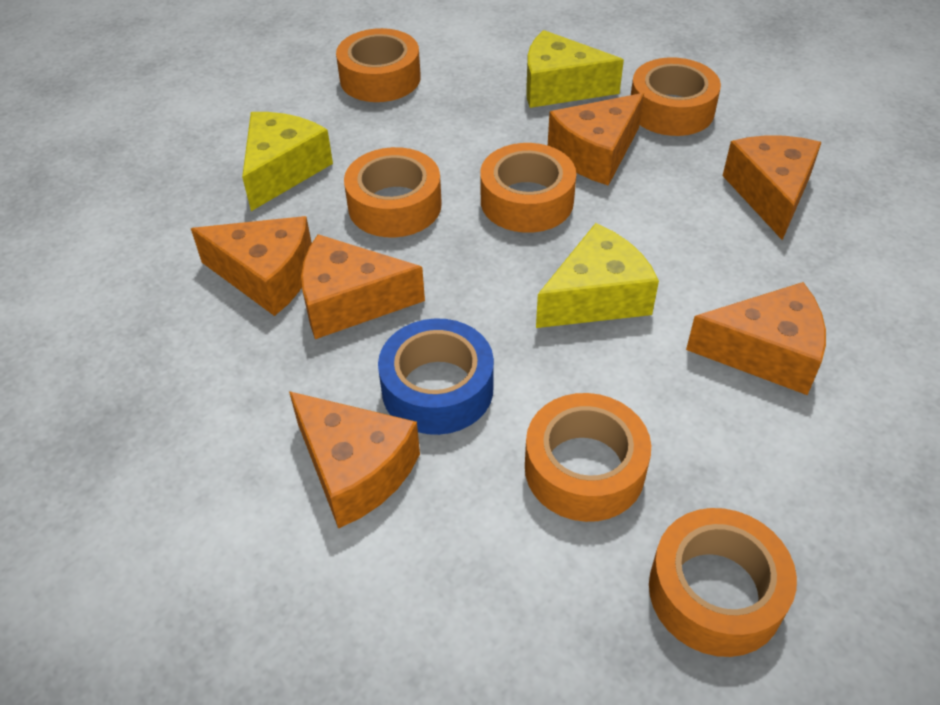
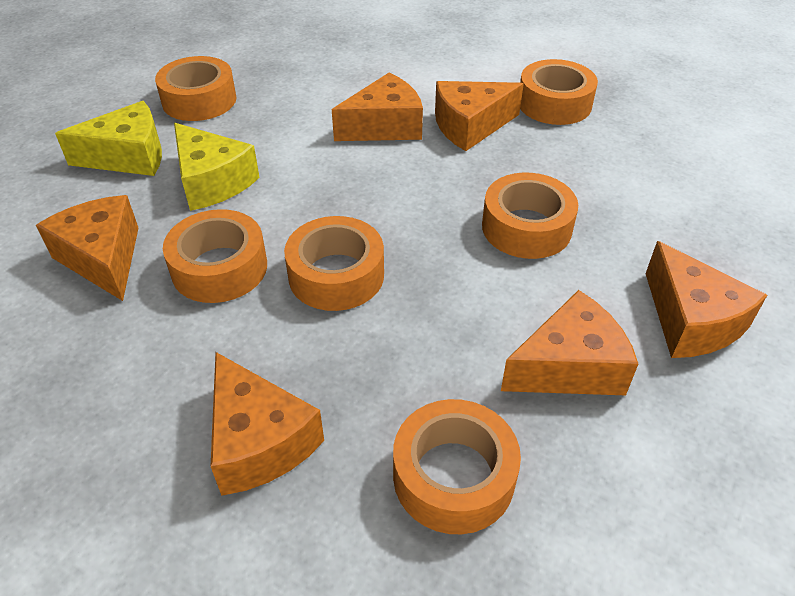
blue tape: [378,319,494,435] = 1 -> none = 0
yellow cheese: [242,112,333,211] [526,30,624,108] [536,223,659,328] = 3 -> [55,101,162,176] [174,123,260,211] = 2

